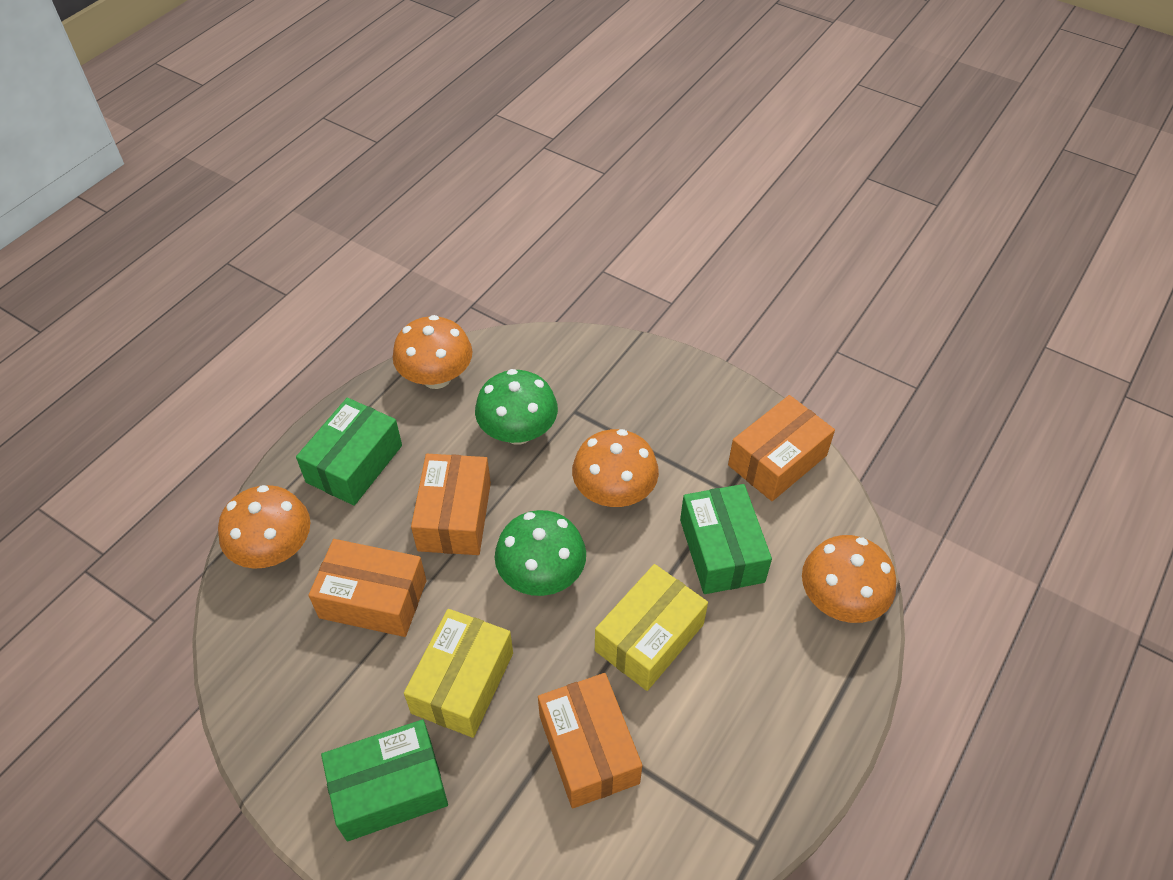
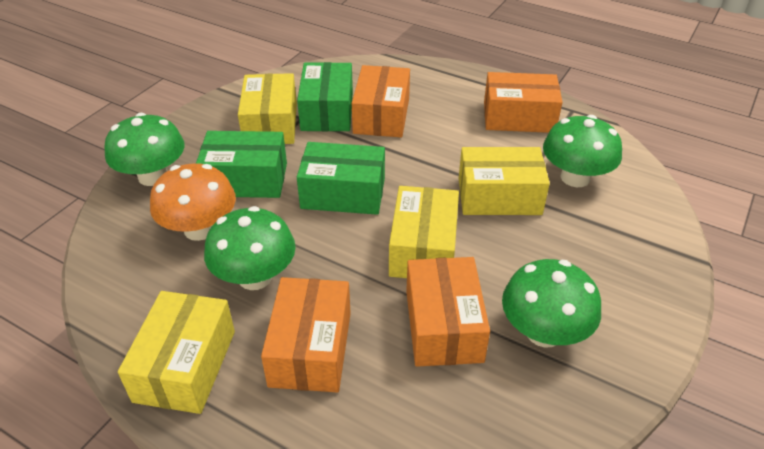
green mushroom: [475,369,558,445] [495,510,586,596] = 2 -> [104,113,184,186] [204,206,295,290] [502,259,601,348] [543,115,622,187] = 4
orange mushroom: [218,485,310,569] [393,315,472,389] [572,429,659,507] [802,535,896,623] = 4 -> [150,163,236,241] = 1
yellow box: [404,609,513,738] [595,564,708,691] = 2 -> [118,291,235,414] [238,73,297,144] [389,186,459,278] [459,147,550,215] = 4

